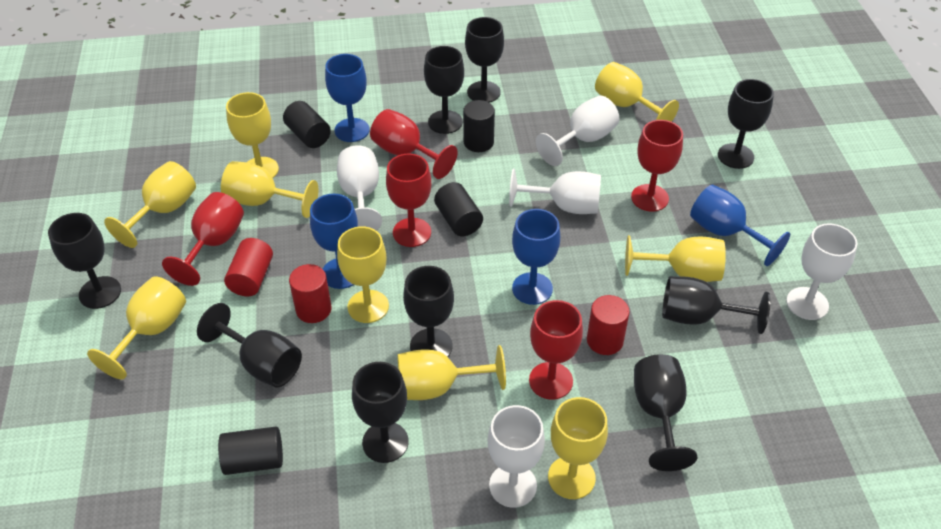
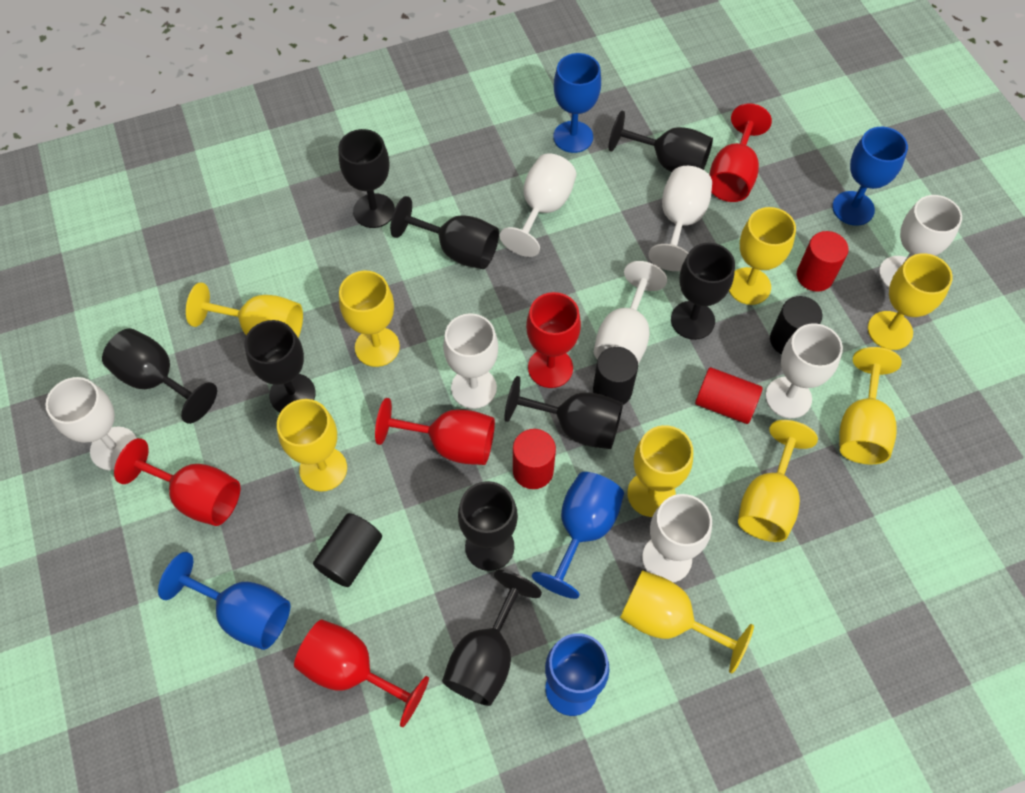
black cylinder: [218,427,283,475] [283,101,331,148] [434,182,483,236] [463,100,495,152] = 4 -> [313,513,382,587] [593,347,638,405] [770,296,822,354] = 3
blue goblet: [310,194,358,289] [325,54,370,142] [512,209,560,305] [690,185,790,266] = 4 -> [158,552,290,650] [532,472,624,599] [545,633,609,716] [553,53,601,153] [832,127,908,226] = 5
white goblet: [337,145,382,231] [488,405,545,508] [509,169,601,214] [536,96,619,166] [786,223,858,320] = 5 -> [45,377,137,470] [443,313,498,409] [500,153,576,257] [594,261,667,364] [642,494,712,582] [648,166,712,271] [765,324,843,418] [879,195,962,288] = 8

